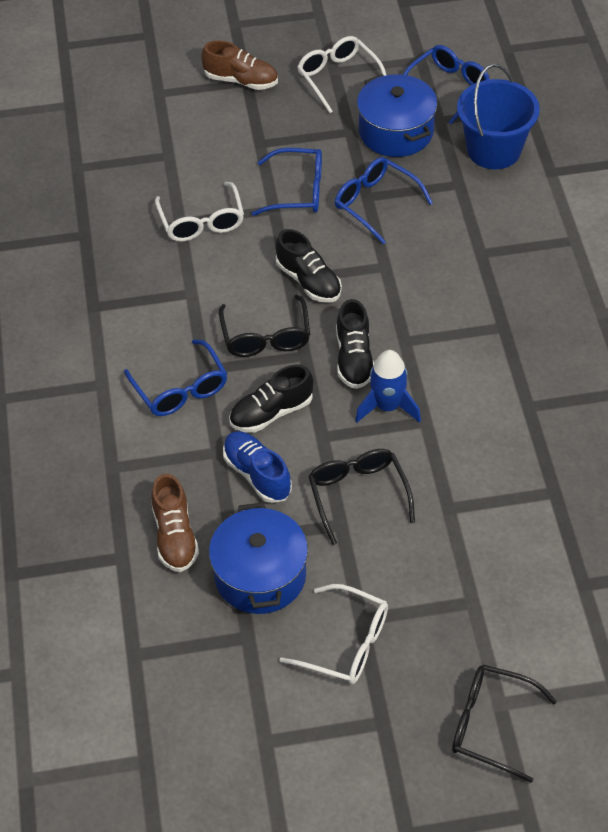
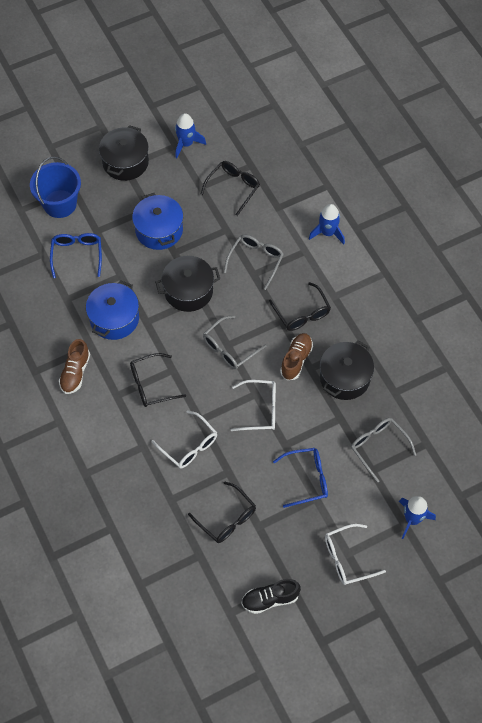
black glasses: [219,295,310,357] [308,449,415,545] [452,665,557,783] = 3 -> [130,353,186,407] [188,481,256,543] [200,161,260,216] [269,282,331,331] = 4
black pot: none = 0 -> [99,125,149,181] [155,256,220,312] [320,340,374,400] = 3
black shoe: [229,365,314,433] [276,229,342,303] [336,299,374,389] = 3 -> [241,579,301,614] = 1
blue glasses: [124,339,227,416] [252,148,322,216] [335,157,433,244] [403,45,490,125] = 4 -> [50,233,102,278] [273,448,328,508] = 2
blue rocket: [355,350,421,423] = 1 -> [175,113,206,158] [309,204,345,244] [399,496,436,539] = 3
blue shoe: [223,431,292,503] = 1 -> none = 0
grey glasses: none = 0 -> [203,316,266,369] [224,235,284,290] [351,418,416,483] = 3

